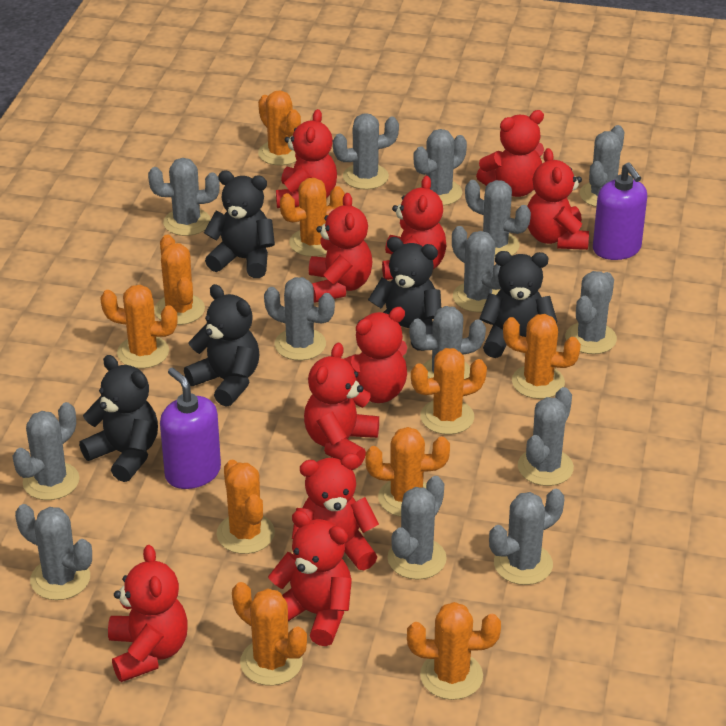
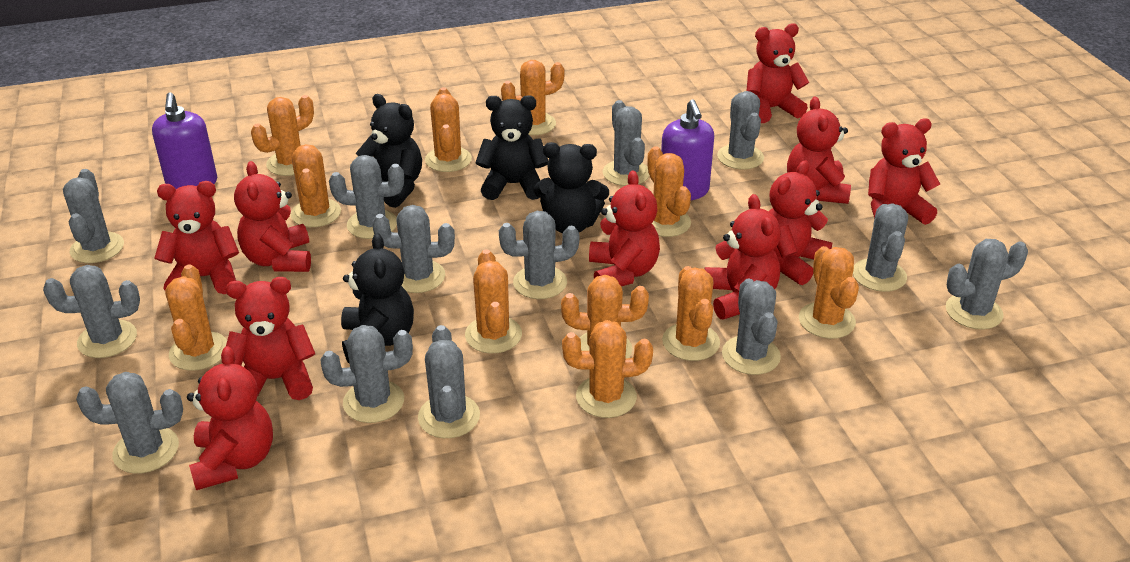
black teddy bear: [79,355,158,482] [184,284,259,407] [204,171,275,278] [368,237,441,351] [479,251,557,358] = 5 -> [341,233,414,363] [356,94,422,208] [475,95,548,200] [533,142,609,233] = 4
grey cactus: [12,402,79,500] [15,504,92,600] [148,158,220,236] [264,277,335,360] [333,113,399,190] [387,476,447,580] [409,306,486,379] [414,129,467,206] [452,226,502,312] [465,180,531,255] [489,489,564,585] [518,387,574,486] [565,271,617,354] [580,125,624,207] = 14 -> [43,265,140,358] [63,169,124,263] [76,372,183,474] [321,325,413,423] [329,155,404,239] [372,205,455,293] [418,325,480,438] [499,211,579,299] [603,100,650,186] [717,91,764,170] [722,279,781,375] [853,204,908,292] [946,239,1028,329] = 13
orange cactus: [100,285,178,369] [154,234,205,325] [217,460,275,554] [232,582,307,686] [258,90,301,166] [280,178,345,257] [365,427,450,517] [407,602,501,700] [411,348,487,435] [503,314,581,399] = 10 -> [165,264,227,371] [251,95,314,176] [290,144,341,227] [425,87,472,172] [465,249,522,353] [501,60,565,135] [561,275,649,359] [562,320,653,418] [647,146,691,237] [662,266,720,361] [799,246,859,339] = 11

